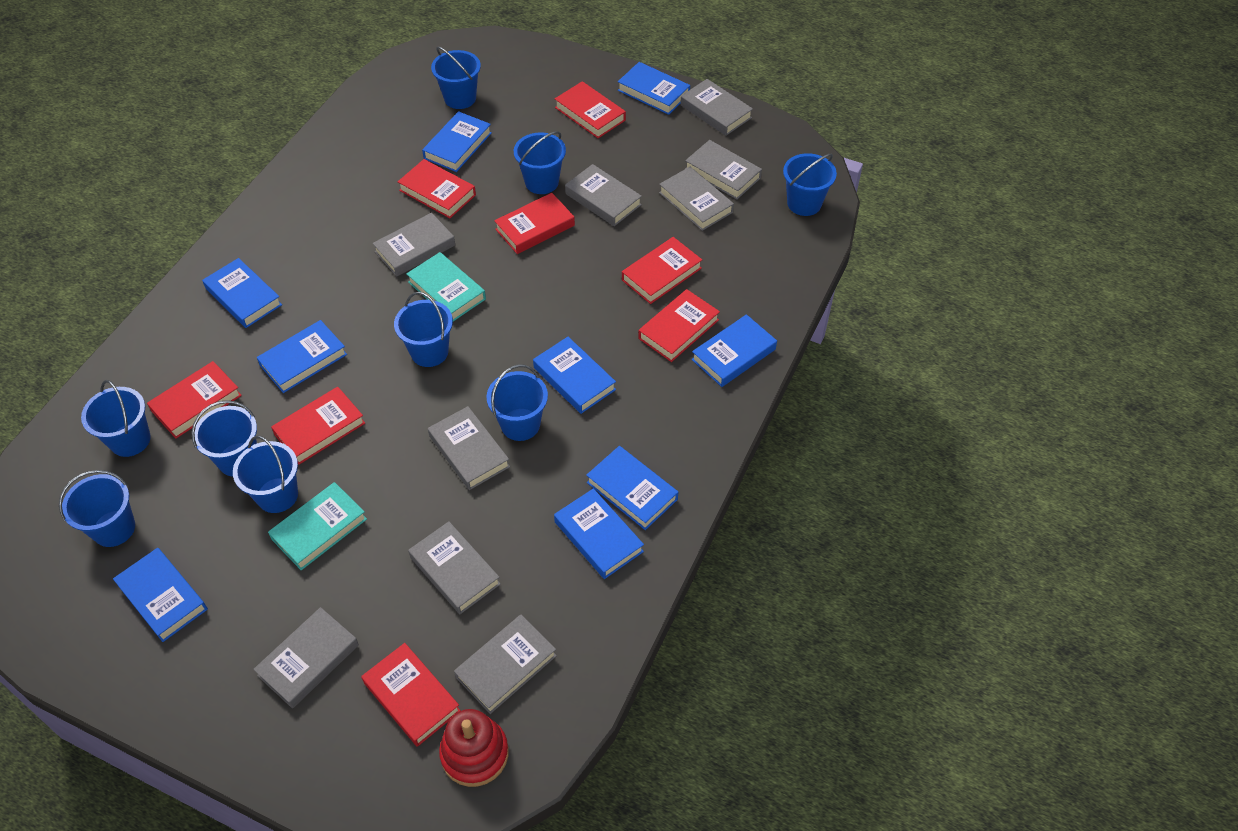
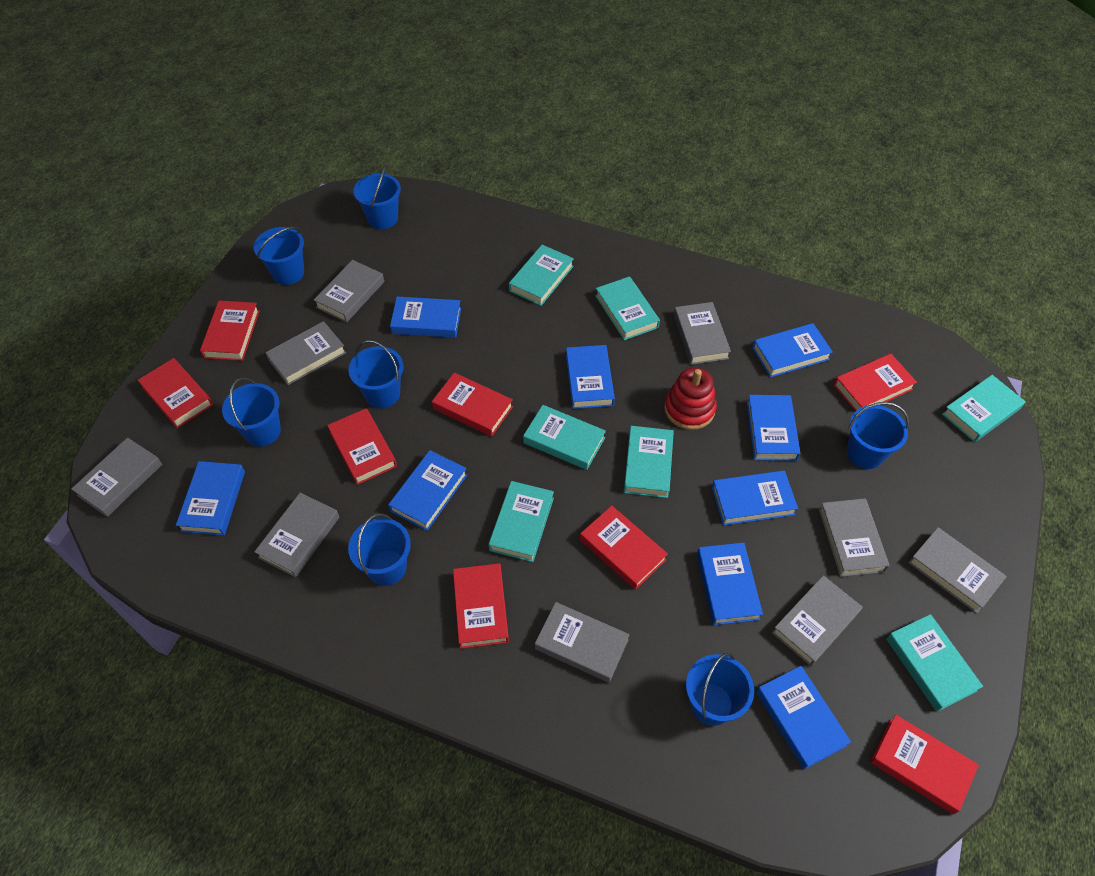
blue bucket: [59,470,135,547] [81,380,151,457] [192,400,257,477] [233,436,298,513] [394,292,453,367] [431,46,481,109] [486,364,548,441] [514,131,566,194] [783,153,837,216] = 9 -> [222,378,281,447] [254,227,304,285] [348,513,411,586] [349,340,403,409] [353,166,401,229] [686,653,754,726] [847,402,909,469] = 7
turquoise book: [268,482,367,570] [406,252,486,321] = 2 -> [488,481,554,562] [509,245,574,306] [523,405,606,470] [596,276,660,340] [624,426,674,498] [886,614,983,712] [942,375,1026,442] = 7

